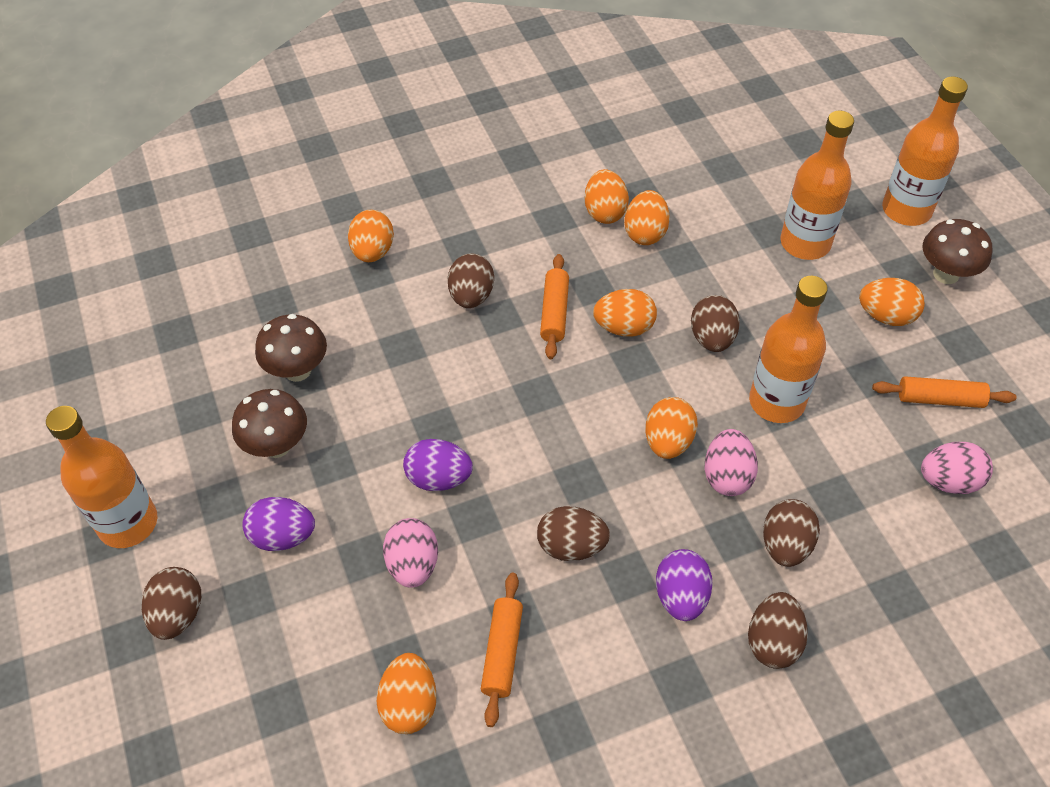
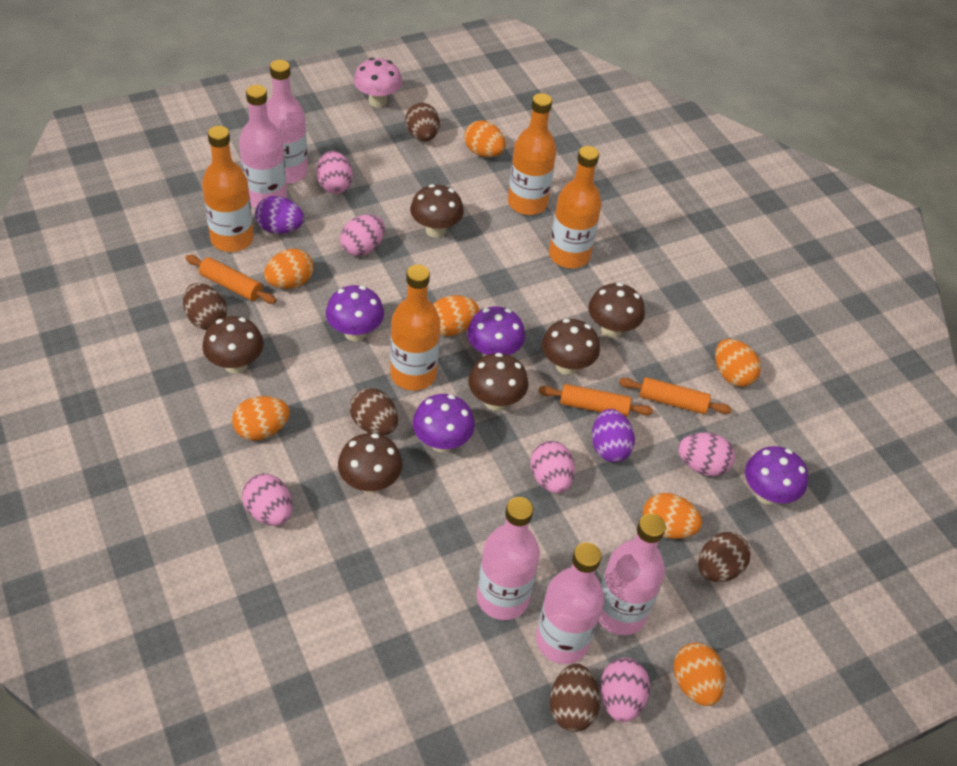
brown egg: [142,567,201,640] [448,253,494,308] [537,506,610,561] [691,295,740,352] [748,592,808,669] [763,499,820,567] = 6 -> [183,283,227,330] [350,388,398,435] [405,103,440,141] [550,664,600,732] [698,532,751,582] = 5
brown mushroom: [232,389,307,458] [255,314,327,382] [923,219,992,284] = 3 -> [202,316,264,374] [338,433,403,493] [410,184,464,238] [468,353,528,411] [542,319,600,375] [588,283,645,338] = 6
pink bottle: none = 0 -> [239,85,287,208] [266,60,308,184] [477,497,540,620] [536,542,604,664] [598,513,666,635] = 5
pink egg: [383,518,438,588] [705,429,758,496] [921,442,993,494] = 3 -> [242,473,293,526] [316,151,353,194] [340,214,385,256] [530,441,575,493] [600,658,650,722] [678,432,735,476] = 6
pink mushroom: none = 0 -> [354,58,402,108] = 1
purple egg: [242,497,315,551] [403,439,473,491] [656,549,713,621] = 3 -> [255,196,304,234] [592,409,635,462] = 2
purple mushroom: none = 0 -> [326,285,384,342] [413,394,475,453] [467,307,525,357] [745,446,808,505] = 4

